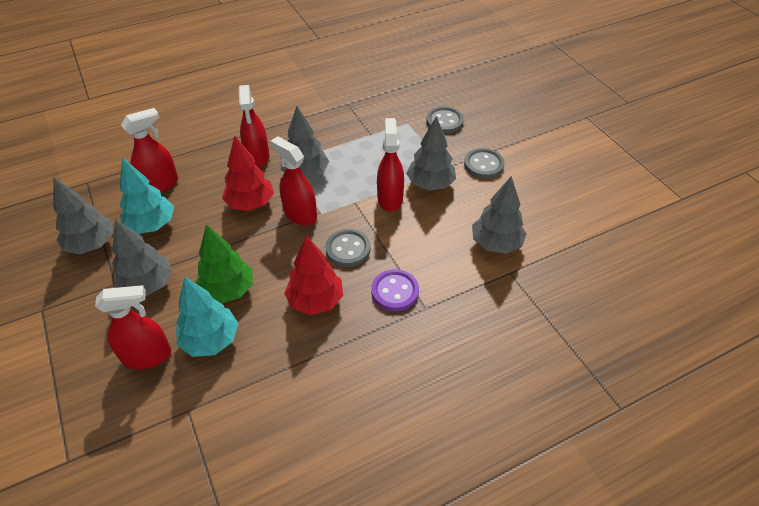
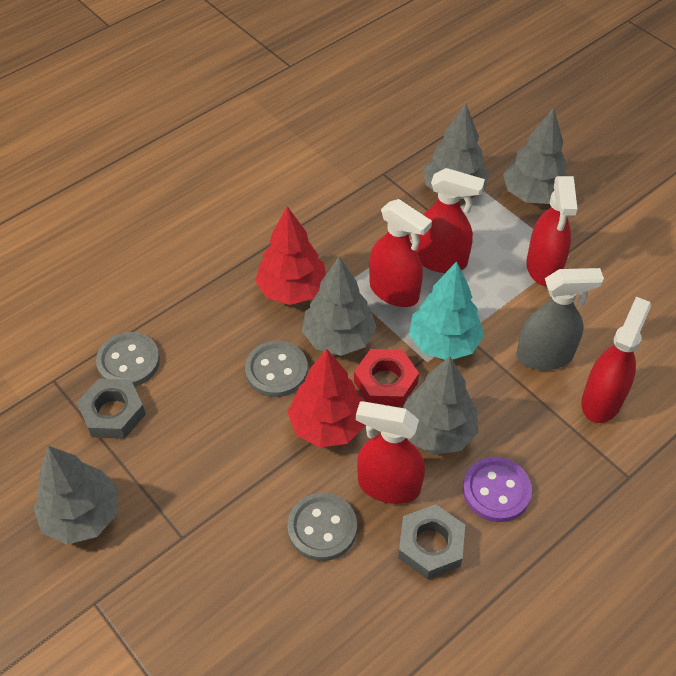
green tree: [195,224,253,303] = 1 -> none = 0
grey nut: none = 0 -> [77,379,146,439] [398,504,465,579] = 2
grey spray bottle: none = 0 -> [516,268,604,370] = 1
red nut: none = 0 -> [354,349,419,407] = 1
turquoise tree: [119,157,174,234] [176,277,238,357] = 2 -> [409,261,484,360] = 1

